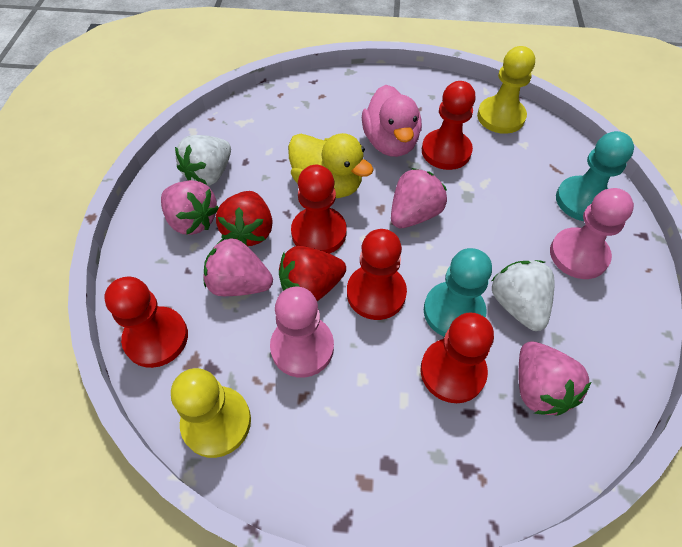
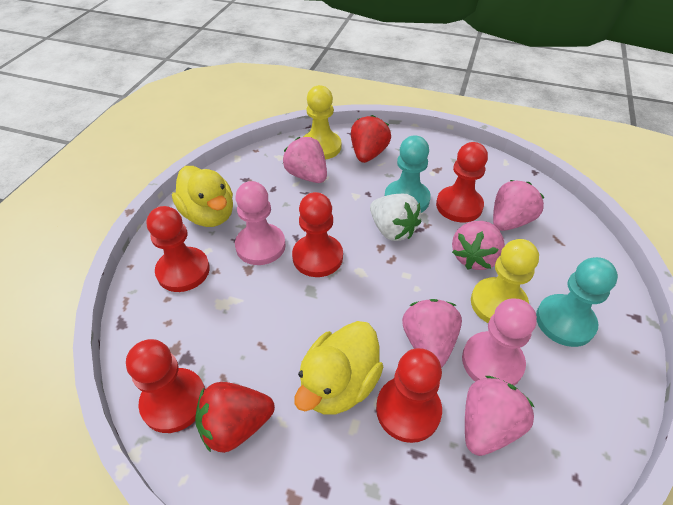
pink duck: [362,85,422,157] = 1 -> none = 0
pink strawberry: [161,180,219,235] [203,238,273,296] [391,168,447,228] [518,341,591,416] = 4 -> [283,137,327,183] [402,299,462,368] [452,221,505,270] [465,376,535,456] [493,180,545,231] = 5
white strawberry: [175,135,231,186] [492,260,555,331] = 2 -> [370,194,421,241] = 1
yellow duck: [288,133,374,198] = 1 -> [172,166,233,227] [294,321,383,415] = 2

